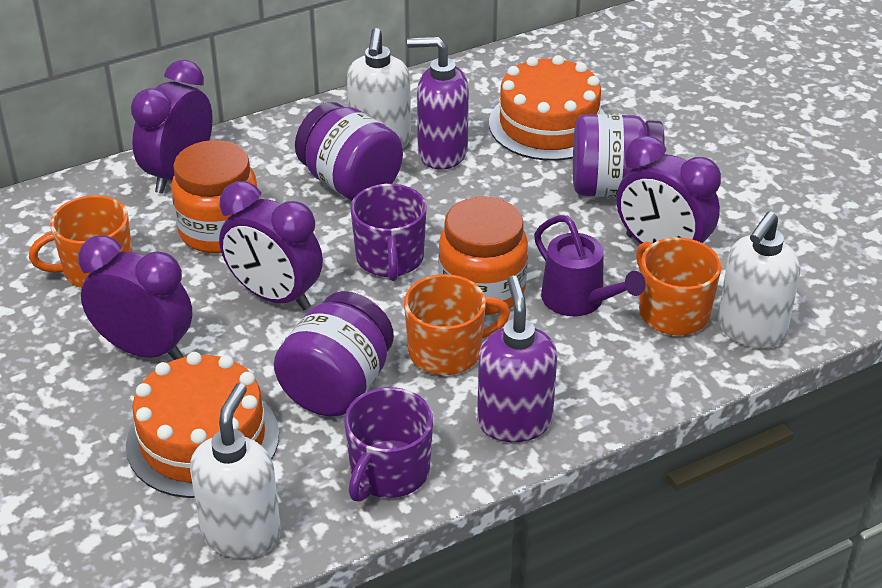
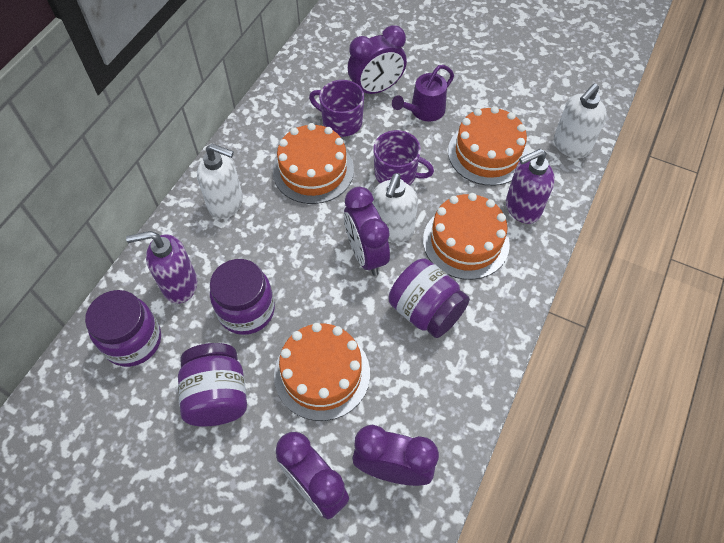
orange cake: [126,352,279,498] [489,55,605,161] = 2 -> [273,123,354,204] [274,323,370,421] [423,193,510,280] [448,106,528,186] = 4
orange jar: [171,140,259,253] [438,196,528,315] = 2 -> none = 0
orange mug: [29,195,132,288] [404,274,510,375] [636,238,722,335] = 3 -> none = 0
purple jar: [274,291,394,416] [295,102,403,201] [573,114,665,197] = 3 -> [85,290,161,367] [178,343,247,427] [210,259,275,335] [389,258,470,338] = 4

